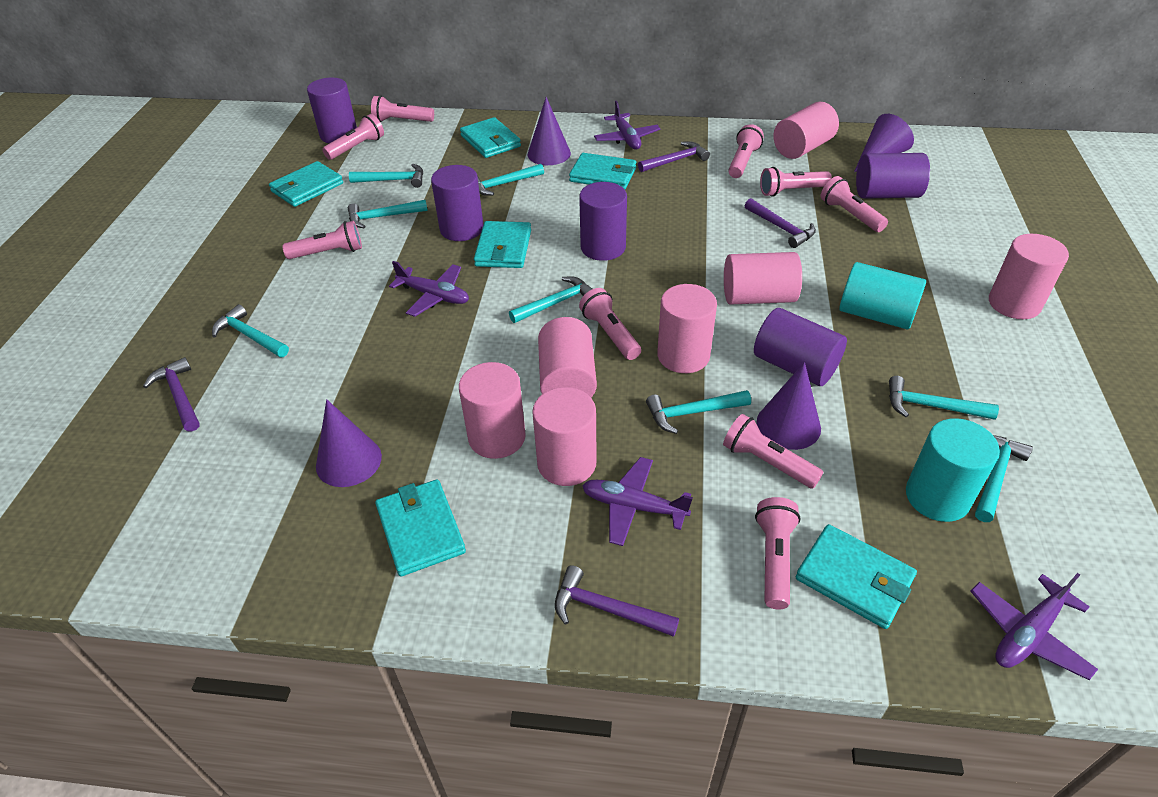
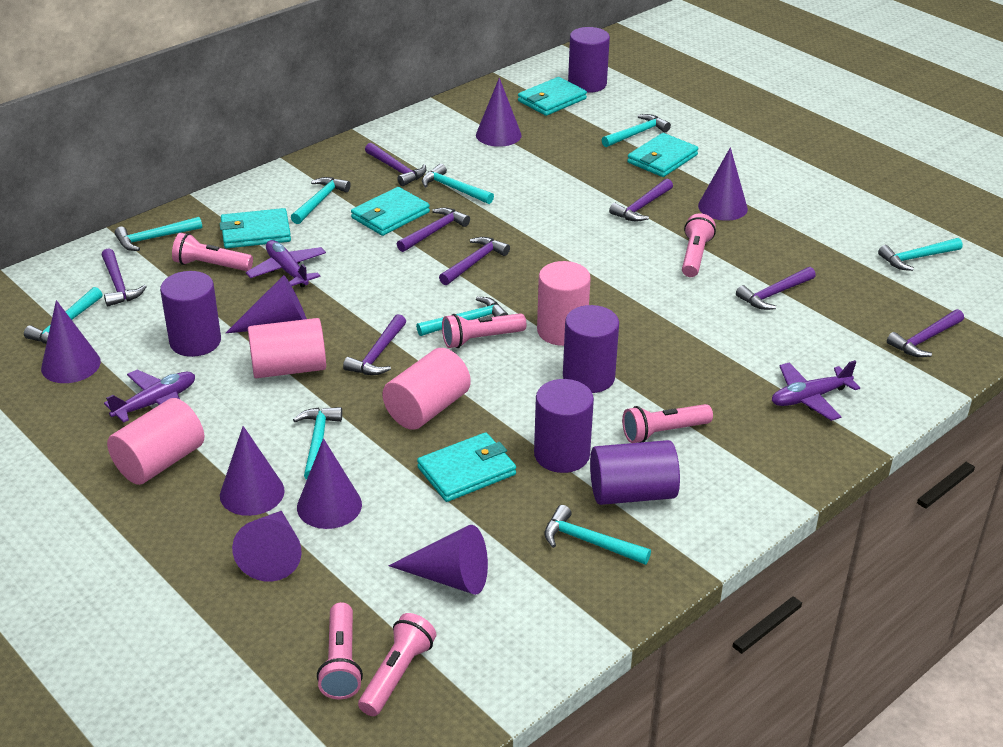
pink cylinder: [459,362,526,459] [532,387,597,486] [538,317,597,397] [657,284,717,373] [724,252,802,304] [773,102,839,159] [989,234,1069,319] = 7 -> [107,398,204,485] [248,318,326,378] [382,348,471,430] [537,261,591,346] = 4
pink flashlight: [282,221,362,259] [322,114,384,160] [371,96,434,122] [579,288,641,360] [723,414,824,489] [728,124,764,178] [755,497,801,609] [760,167,832,197] [821,176,888,232] = 9 -> [172,233,253,271] [317,602,363,699] [358,613,436,716] [442,313,527,348] [622,404,713,443] [682,213,716,277] = 6
purple cone: [316,399,382,487] [528,97,571,165] [756,362,821,450] [854,114,914,172] = 4 -> [41,300,101,383] [220,426,285,516] [226,275,307,333] [232,511,302,582] [297,438,362,529] [388,525,488,595] [476,78,522,147] [698,147,748,221] = 8
purple hammer: [143,357,200,431] [555,565,679,637] [638,141,710,172] [745,198,816,248] = 4 -> [102,248,147,307] [343,314,406,375] [365,143,426,186] [397,207,470,252] [439,237,510,285] [609,179,673,222] [736,267,816,310] [887,309,964,357] = 8
purple plane: [389,261,469,317] [582,457,693,546] [594,101,660,149] [970,573,1098,680] = 4 -> [104,370,195,423] [246,240,326,287] [772,360,860,421] = 3
turquoise cylinder: [839,262,926,329] [906,418,1000,522] = 2 -> none = 0
turquoise hammer: [212,304,289,357] [348,200,428,228] [349,164,423,188] [477,164,544,196] [509,276,592,323] [646,390,751,434] [889,376,999,420] [975,435,1033,522] = 8 -> [24,287,103,344] [114,217,202,251] [291,177,351,224] [293,407,342,480] [416,297,508,336] [422,164,494,204] [544,505,651,565] [602,114,671,147] [878,238,963,271] = 9
turquoise wallet: [269,161,343,207] [375,479,466,577] [460,117,521,158] [474,221,531,268] [569,153,636,189] [796,524,917,629] = 6 -> [220,208,291,248] [351,187,430,236] [417,432,516,502] [518,77,587,116] [627,133,698,177] = 5

